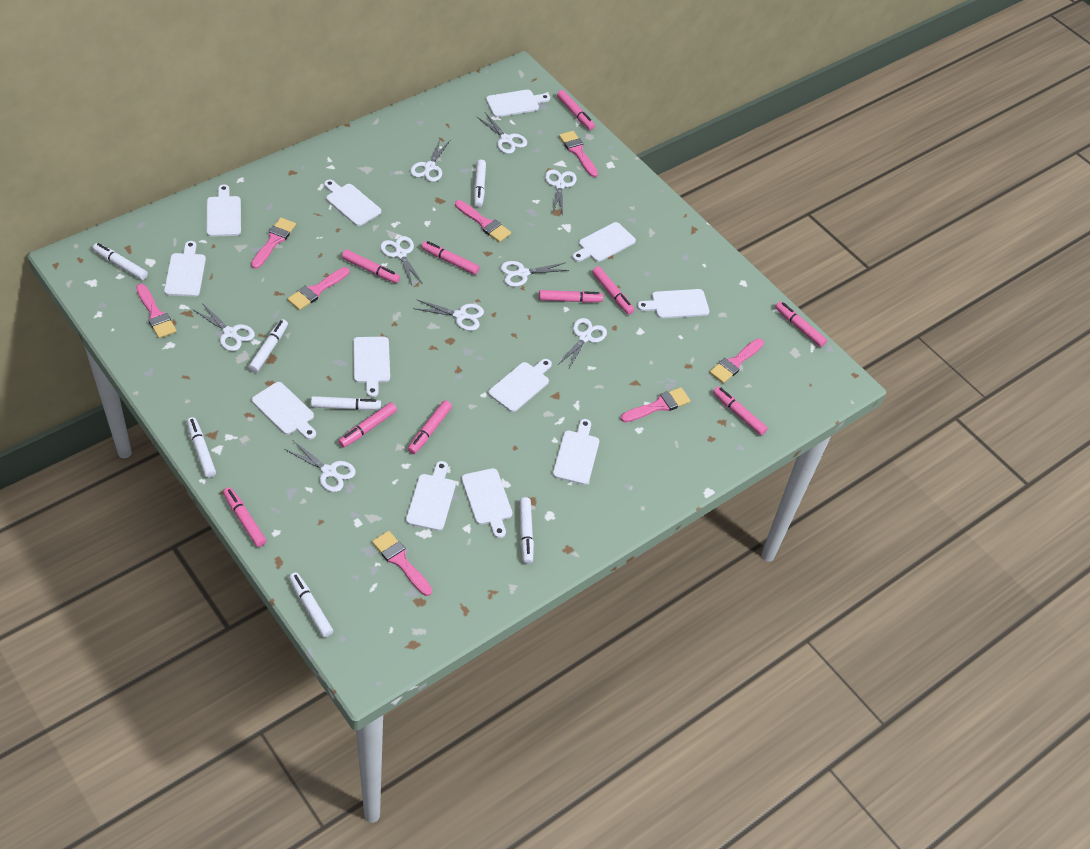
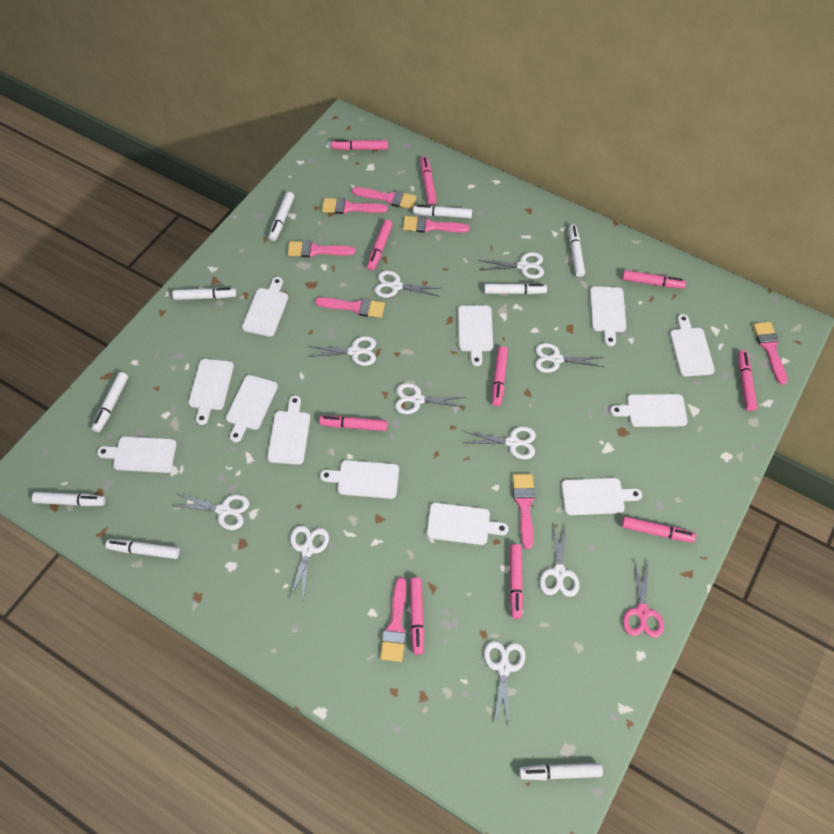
pink scissors: none = 0 -> [623,559,664,638] = 1
white marker: [93,243,148,280] [187,417,216,478] [249,319,288,373] [289,572,333,637] [311,396,381,410] [474,160,486,207] [519,497,534,564] = 7 -> [32,492,105,506] [91,372,128,433] [106,539,180,559] [172,288,237,300] [268,192,294,241] [413,205,472,219] [484,283,547,295] [519,763,603,780] [569,224,585,277] = 9
white scissors: [192,303,255,351] [284,441,356,492] [380,236,423,285] [410,137,450,182] [413,299,484,331] [477,113,527,154] [500,261,569,287] [545,169,577,215] [558,318,607,370] = 9 -> [172,494,249,530] [290,526,329,600] [307,336,376,366] [374,270,440,298] [395,383,466,414] [463,426,536,459] [479,252,544,279] [484,641,525,727] [535,343,604,373] [539,522,579,597] = 10

